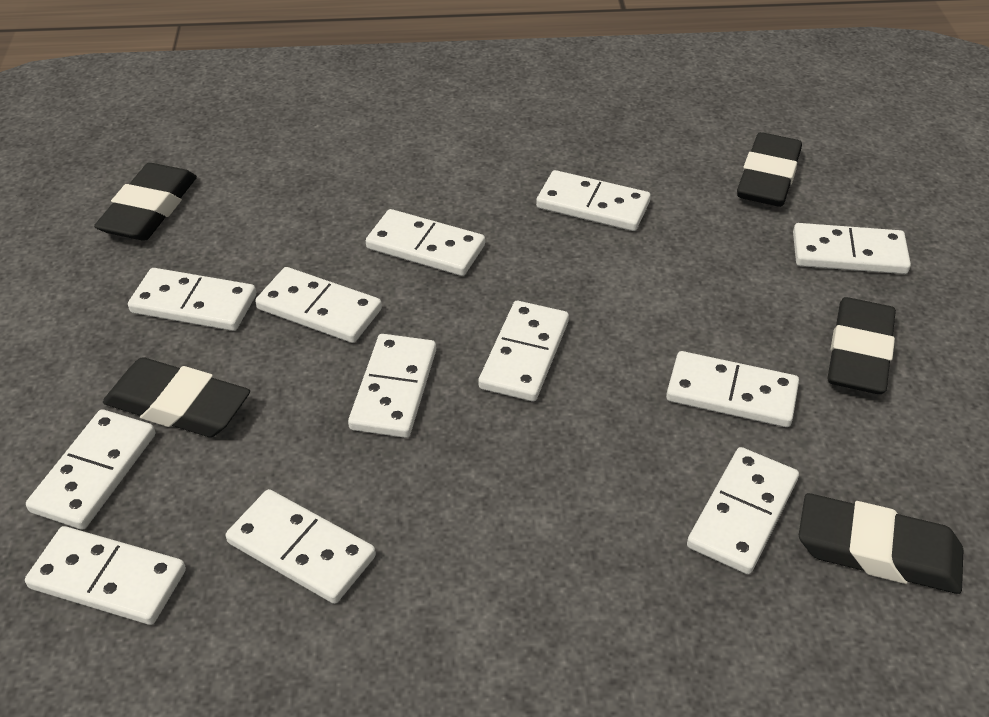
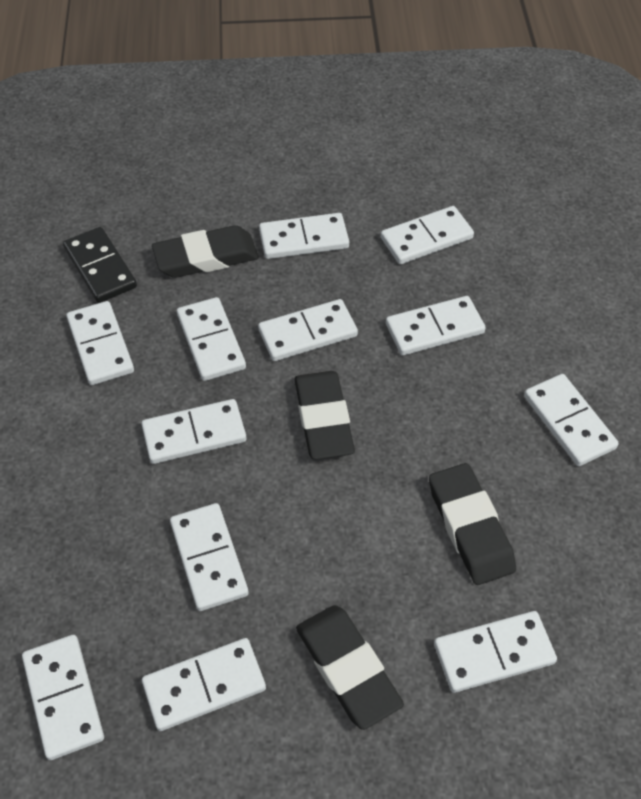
black domino: none = 0 -> [63,227,137,303] = 1
black eraser: [94,163,197,241] [103,357,250,437] [737,132,802,207] [799,493,963,594] [827,297,896,394] = 5 -> [152,225,259,278] [294,371,355,460] [296,605,404,730] [429,463,516,585] = 4

